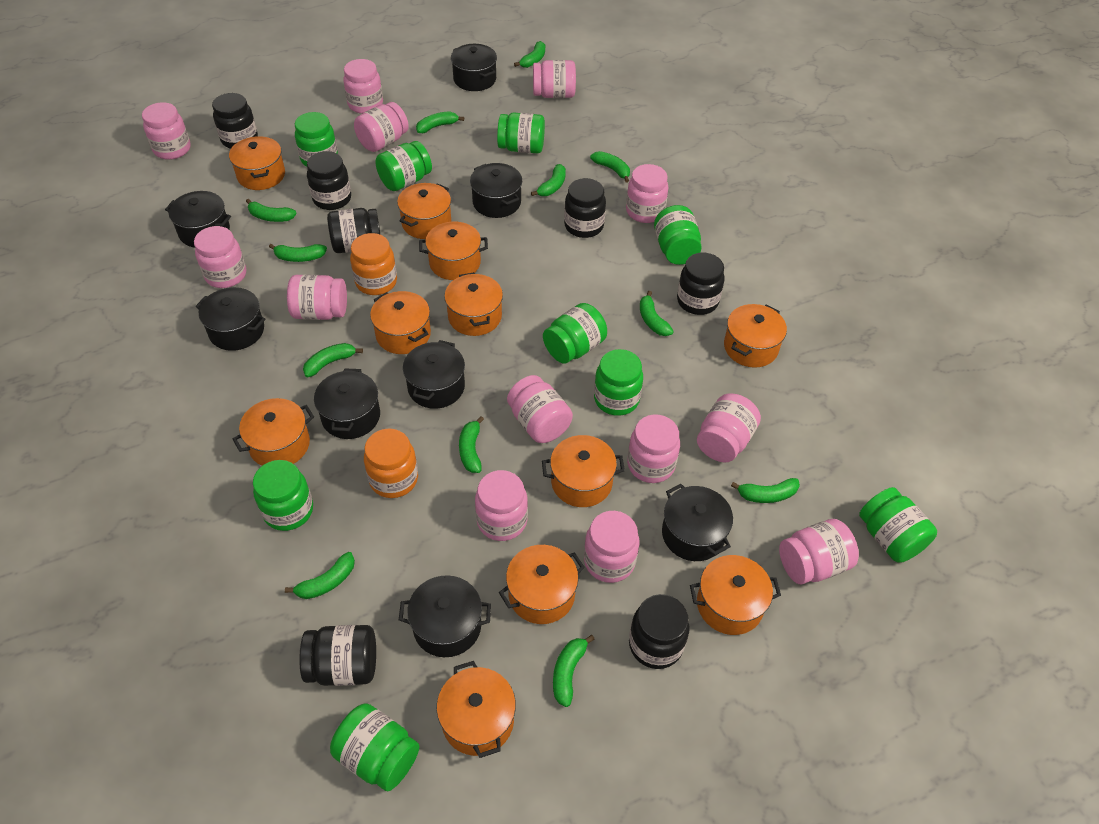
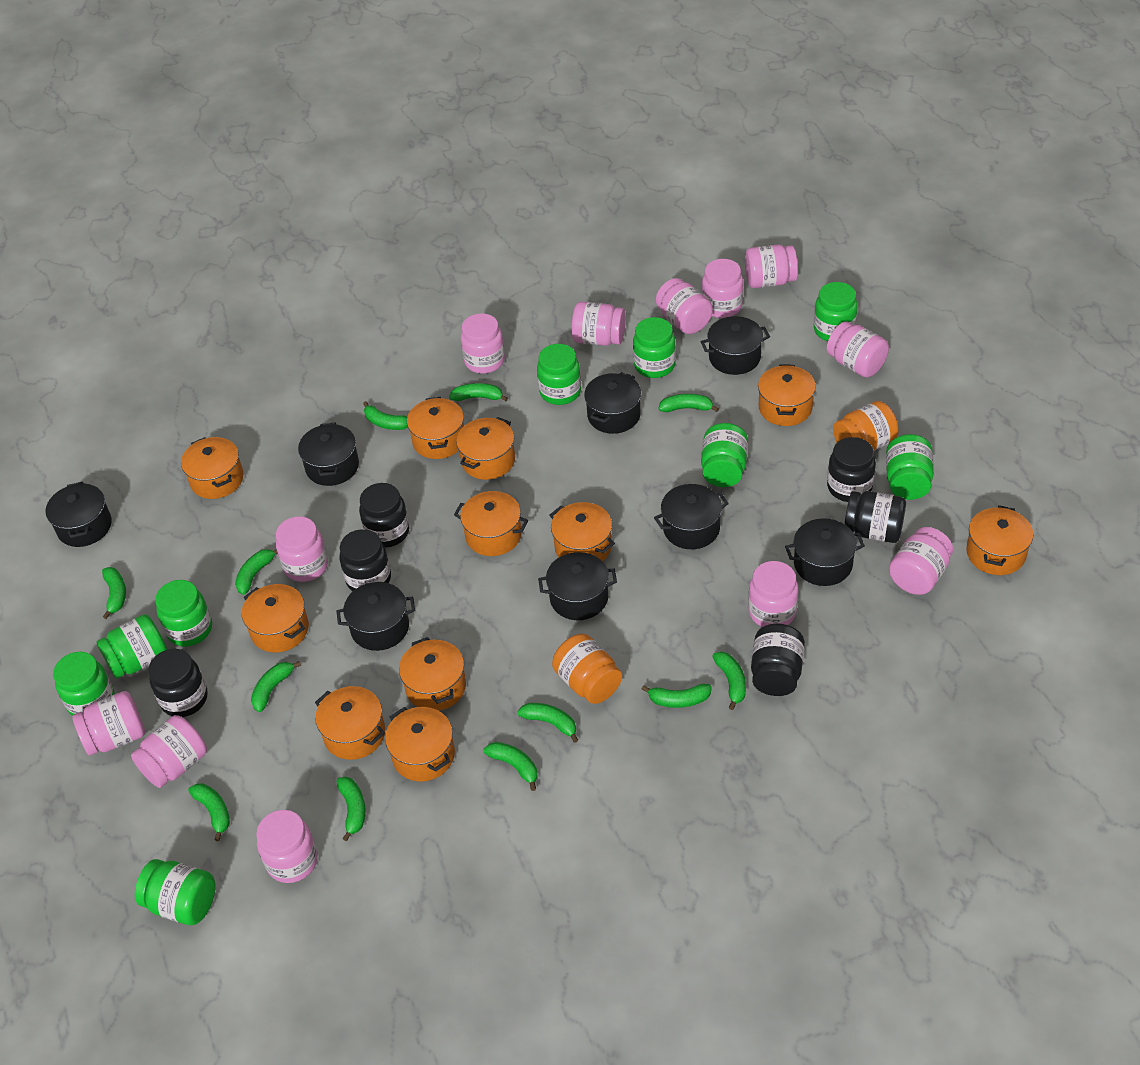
black jar: [212,93,258,149] [299,625,376,686] [307,151,351,210] [327,208,381,253] [564,178,606,238] [629,594,690,669] [677,253,725,315] = 7 -> [148,649,208,717] [339,529,391,592] [359,483,409,548] [751,624,805,696] [827,437,876,502] [845,491,906,543] = 6
pink jar: [142,102,191,160] [194,226,246,288] [287,274,347,320] [343,59,383,114] [354,102,409,152] [475,470,528,541] [507,375,573,443] [533,60,576,98] [584,511,640,583] [626,164,669,223] [627,415,680,483] [697,393,761,463] [779,519,859,584] = 13 -> [72,691,145,756] [131,715,207,788] [256,810,318,883] [276,517,328,582] [461,313,505,374] [571,302,626,346] [656,278,713,334] [702,259,743,318] [745,245,798,288] [748,561,799,627] [827,321,889,377] [889,527,953,595] = 12

